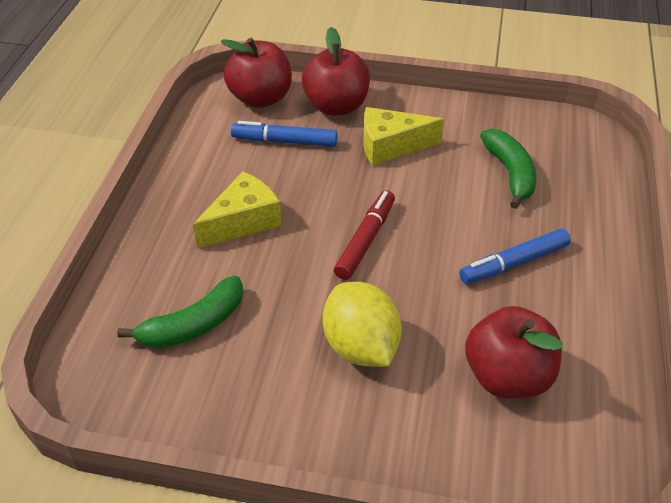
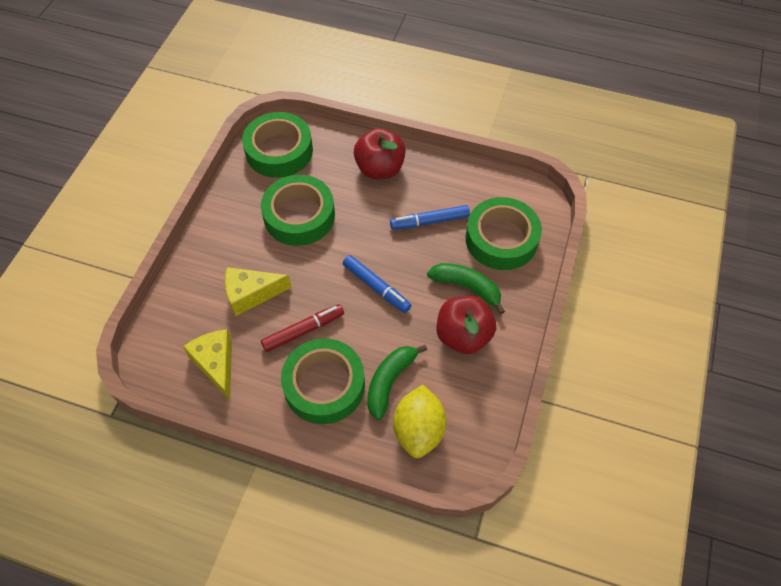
green tape: none = 0 -> [242,112,313,178] [261,175,335,246] [281,338,365,424] [465,197,542,270] = 4
red apple: [221,38,292,108] [302,27,370,116] [465,306,563,399] = 3 -> [354,128,406,179] [437,296,496,354] = 2

